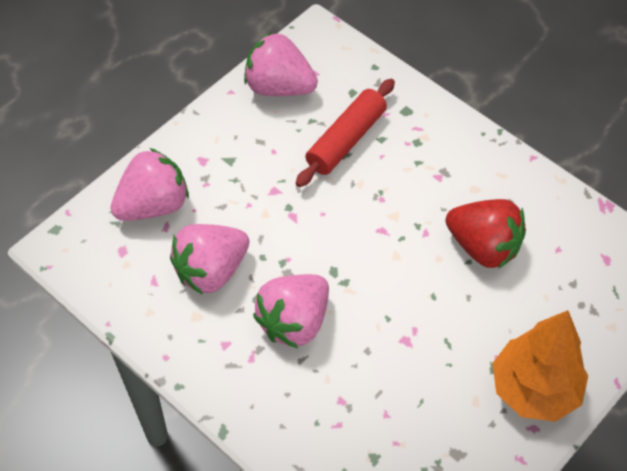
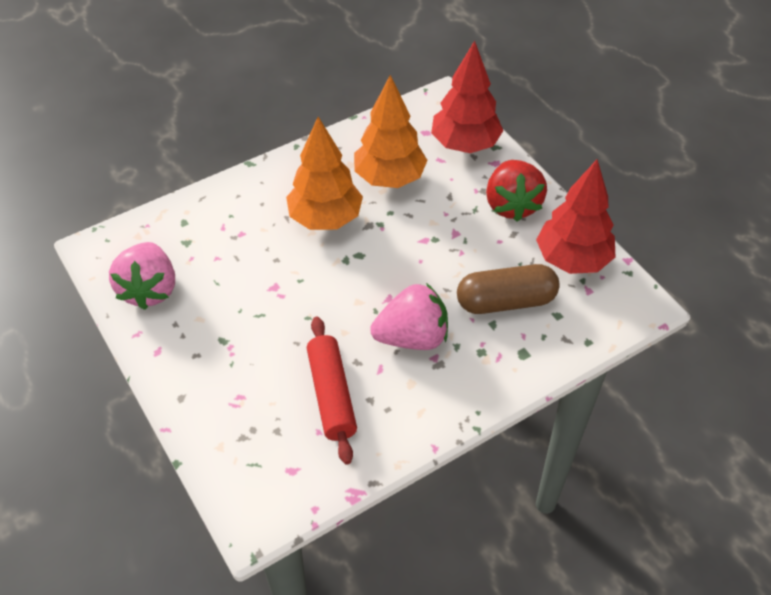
brown capsule: none = 0 -> [457,264,560,314] = 1
orange tree: [492,310,588,422] = 1 -> [286,117,363,230] [354,75,427,188] = 2
pink strawberry: [111,148,189,221] [170,224,249,295] [244,32,318,96] [253,274,329,348] = 4 -> [109,242,175,310] [370,283,448,350] = 2
red tree: none = 0 -> [431,41,503,153] [536,159,615,274] = 2

